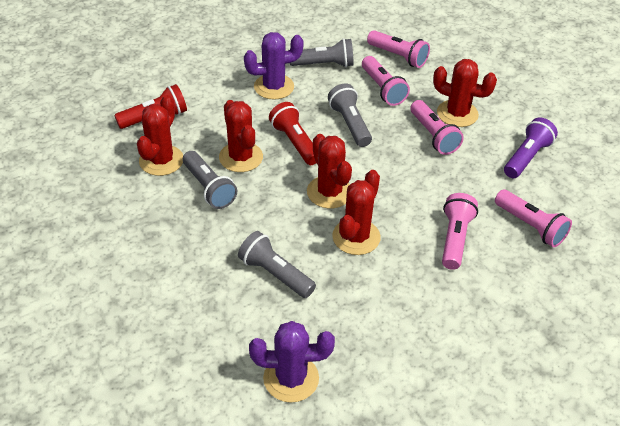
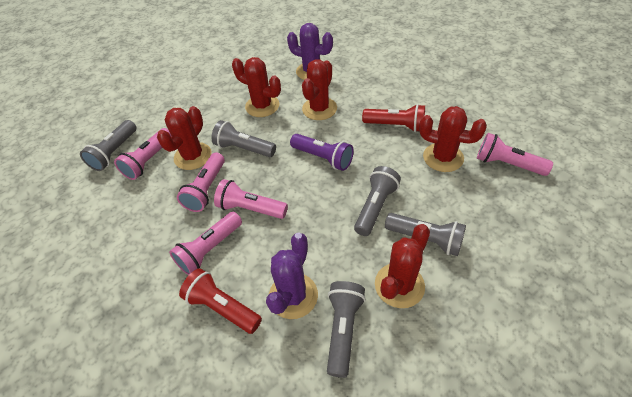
grey flashlight: [183,151,237,209] [238,231,316,298] [290,38,354,67] [328,83,372,147] = 4 -> [80,120,136,171] [212,120,276,157] [327,281,366,378] [354,166,401,236] [385,213,466,256] = 5

